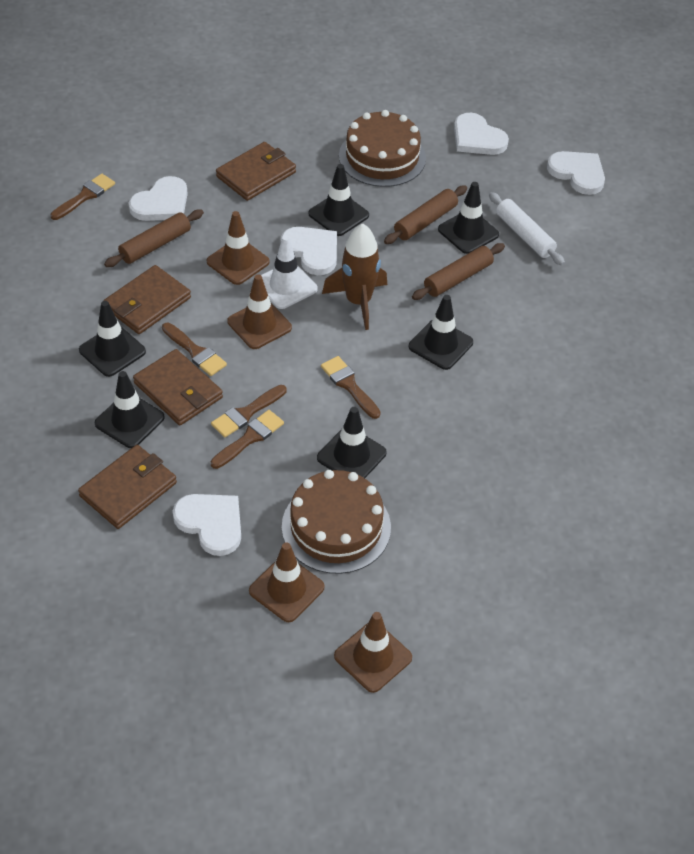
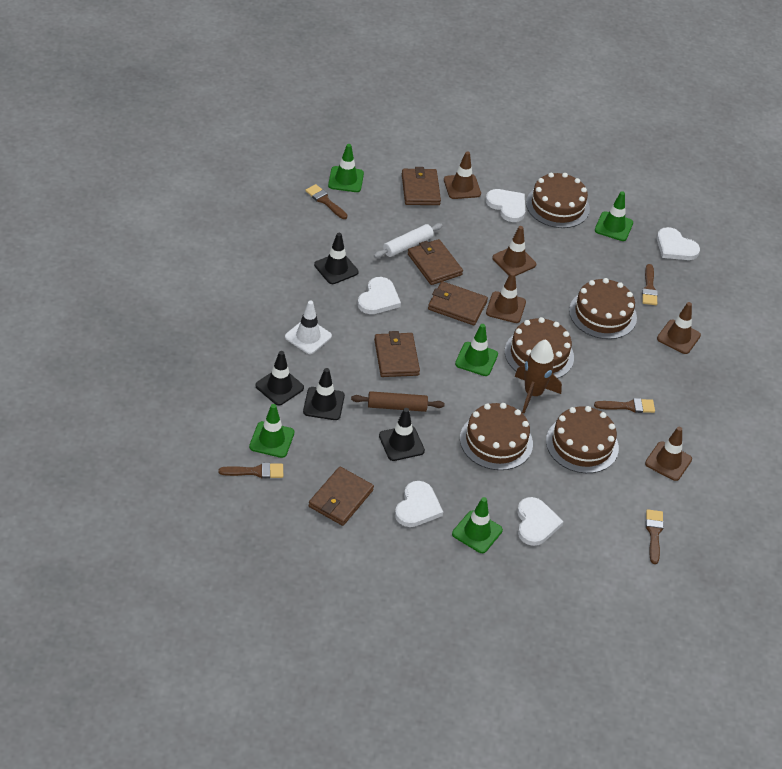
black traffic cone: [79,301,146,377] [95,371,164,448] [309,164,369,236] [317,407,387,478] [409,295,473,370] [438,182,499,254] = 6 -> [255,351,304,406] [303,368,345,420] [314,233,359,284] [379,408,425,461] = 4
brown cake: [282,470,391,574] [339,110,426,187] = 2 -> [460,403,533,470] [505,317,574,379] [526,173,590,228] [546,406,619,473] [569,278,637,339] = 5
brown rolling pin: [104,210,204,267] [384,185,467,244] [412,243,505,300] = 3 -> [351,391,445,412] = 1
brown traffic cone: [207,211,270,285] [227,274,292,349] [249,542,325,622] [334,612,412,693] = 4 -> [444,151,481,199] [486,272,526,323] [492,226,536,276] [645,427,692,481] [657,302,701,354] = 5
brown wallet: [78,445,177,529] [103,265,191,334] [133,349,223,425] [216,142,296,201] = 4 -> [309,467,374,526] [374,331,420,377] [402,167,441,205] [408,239,463,285] [428,281,488,325] = 5
green traffic cone: none = 0 -> [249,404,294,458] [328,144,364,192] [452,497,503,553] [455,324,498,376] [595,191,633,241] = 5

